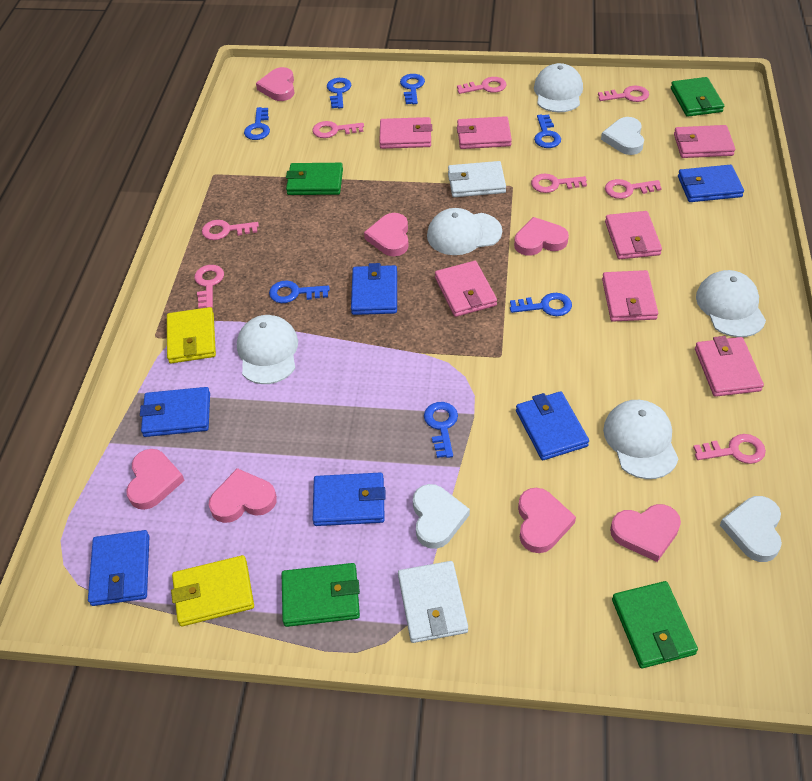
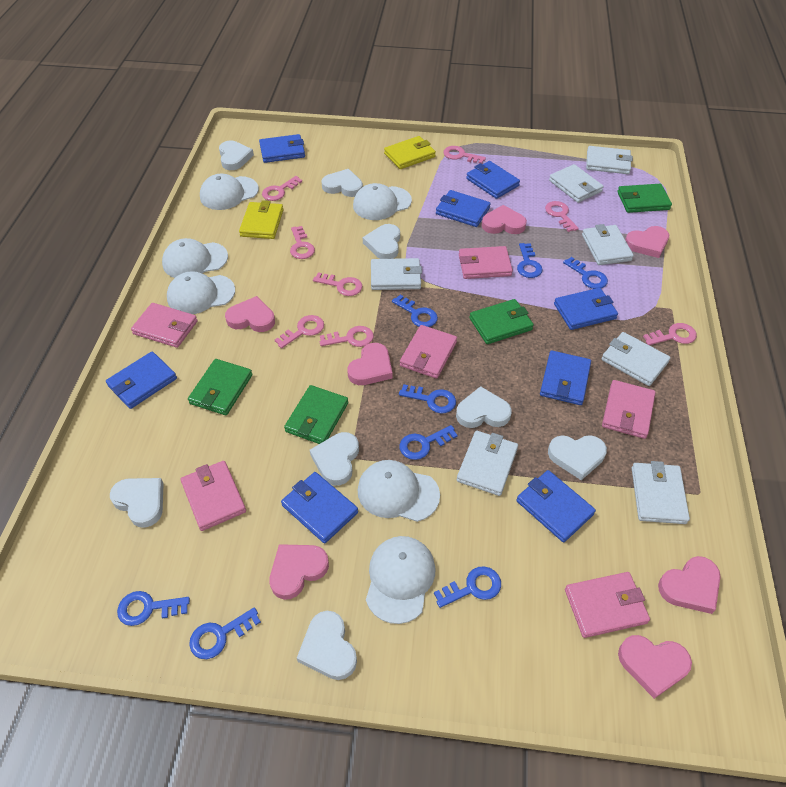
blue key: [244,107,270,140] [269,281,330,303] [327,78,351,108] [400,74,425,104] [424,402,458,458] [510,293,572,316] [534,114,561,148] = 7 -> [117,591,190,626] [189,607,261,659] [392,295,438,327] [399,384,456,413] [400,425,458,460] [434,566,501,608] [517,243,543,278] [563,257,608,289] = 8
blue wallet: [88,530,149,606] [140,387,210,437] [313,473,386,526] [351,263,397,315] [516,391,589,460] [678,165,744,202] = 6 -> [106,352,177,409] [259,134,305,163] [281,472,358,544] [436,190,491,227] [466,161,520,199] [516,470,596,542] [540,350,591,405] [554,288,618,330] = 8
pink wallet: [379,117,432,149] [435,261,497,317] [457,116,512,149] [602,270,658,322] [605,211,662,259] [674,125,735,158] [695,336,764,397] = 7 -> [131,303,198,348] [181,461,246,531] [400,325,457,379] [459,246,513,279] [565,572,650,638] [602,380,656,439] = 6
white cap: [237,315,298,384] [427,208,502,255] [534,63,583,113] [603,400,678,479] [696,270,766,337] = 5 -> [162,238,228,278] [167,271,235,314] [200,174,259,210] [353,183,412,220] [358,460,440,522] [366,536,436,624] = 6
white heart: [413,484,470,549] [601,117,644,155] [720,496,782,562] = 3 -> [110,478,164,528] [219,140,254,170] [297,611,357,680] [310,432,359,486] [321,169,363,197] [363,224,400,259] [456,386,512,428] [548,435,607,480] = 8
white wallet: [398,561,468,643] [448,161,506,197] = 2 -> [371,258,422,290] [457,431,518,496] [549,164,604,203] [582,224,634,265] [586,146,633,174] [602,332,671,386] [632,461,690,524] = 7

